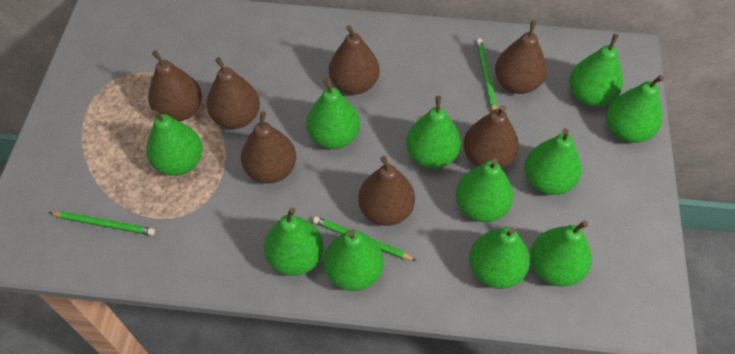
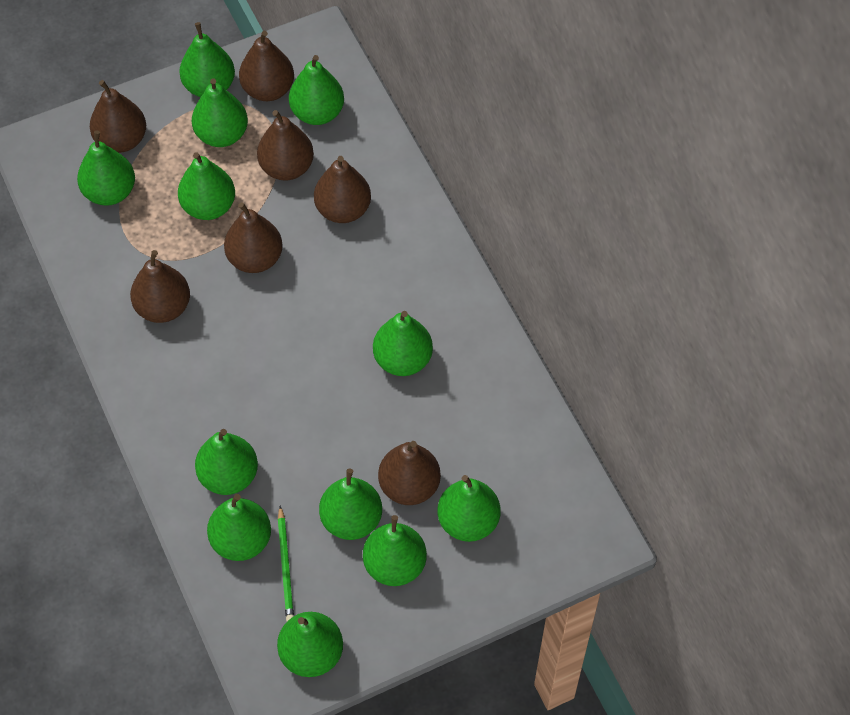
green pear: [146,110,203,176] [264,207,324,276] [306,78,360,149] [324,229,384,291] [406,96,461,169] [456,158,513,222] [469,227,530,289] [524,129,582,195] [530,220,592,287] [569,34,623,107] [606,75,664,143] = 11 -> [77,131,135,206] [178,152,235,220] [179,22,235,97] [192,78,248,147] [195,429,258,495] [207,494,271,561] [277,612,343,677] [289,55,344,125] [319,468,382,540] [363,515,427,586] [373,311,433,376] [437,475,500,542] = 12
green pencil: [49,211,155,235] [313,216,417,261] [477,39,497,111] = 3 -> [278,506,294,621] = 1

